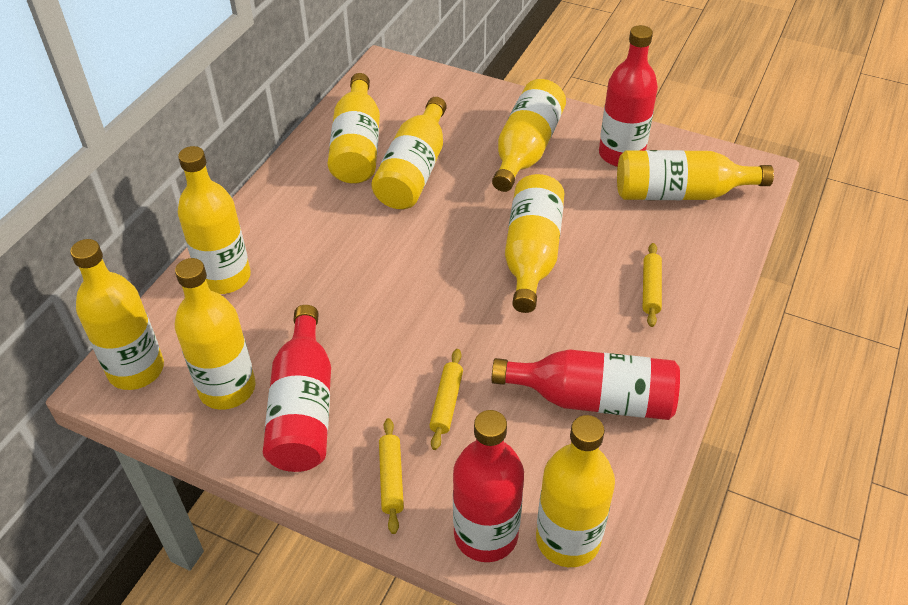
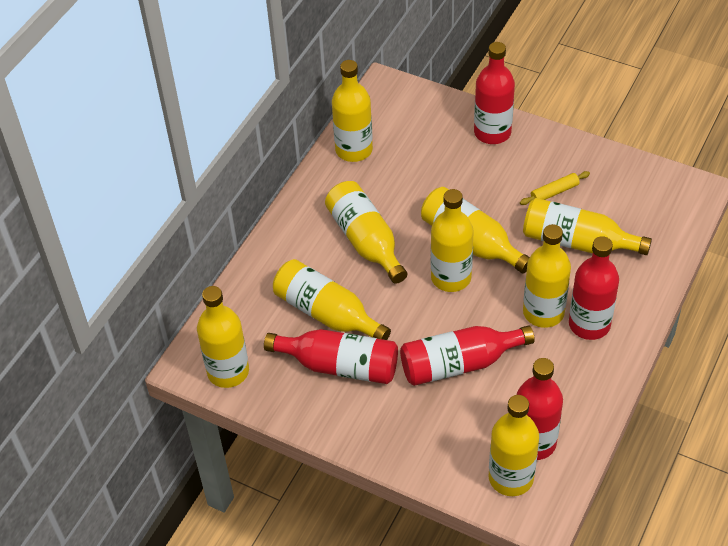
red bottle: [263,305,331,472] [453,410,524,562] [491,349,680,420] [599,25,658,167] = 4 -> [264,329,398,384] [400,325,535,386] [474,42,515,144] [517,358,563,460] [569,236,619,340] = 5
yellow rolling pin: [379,418,404,534] [429,349,463,450] [643,243,662,327] = 3 -> [520,171,590,205] = 1

